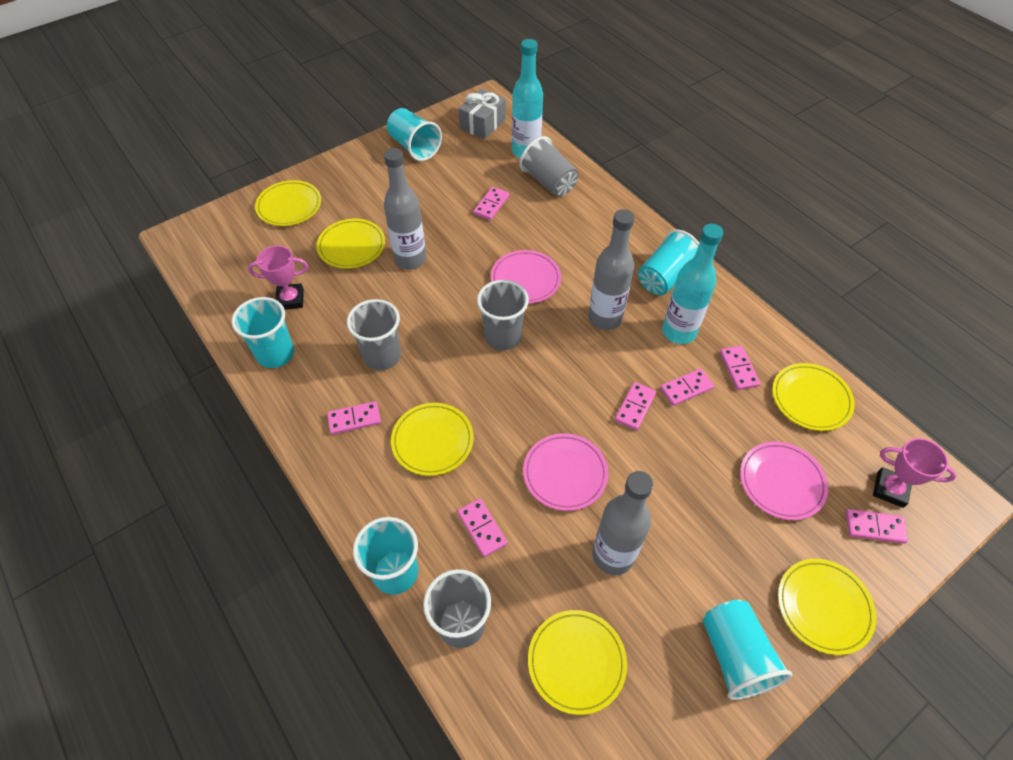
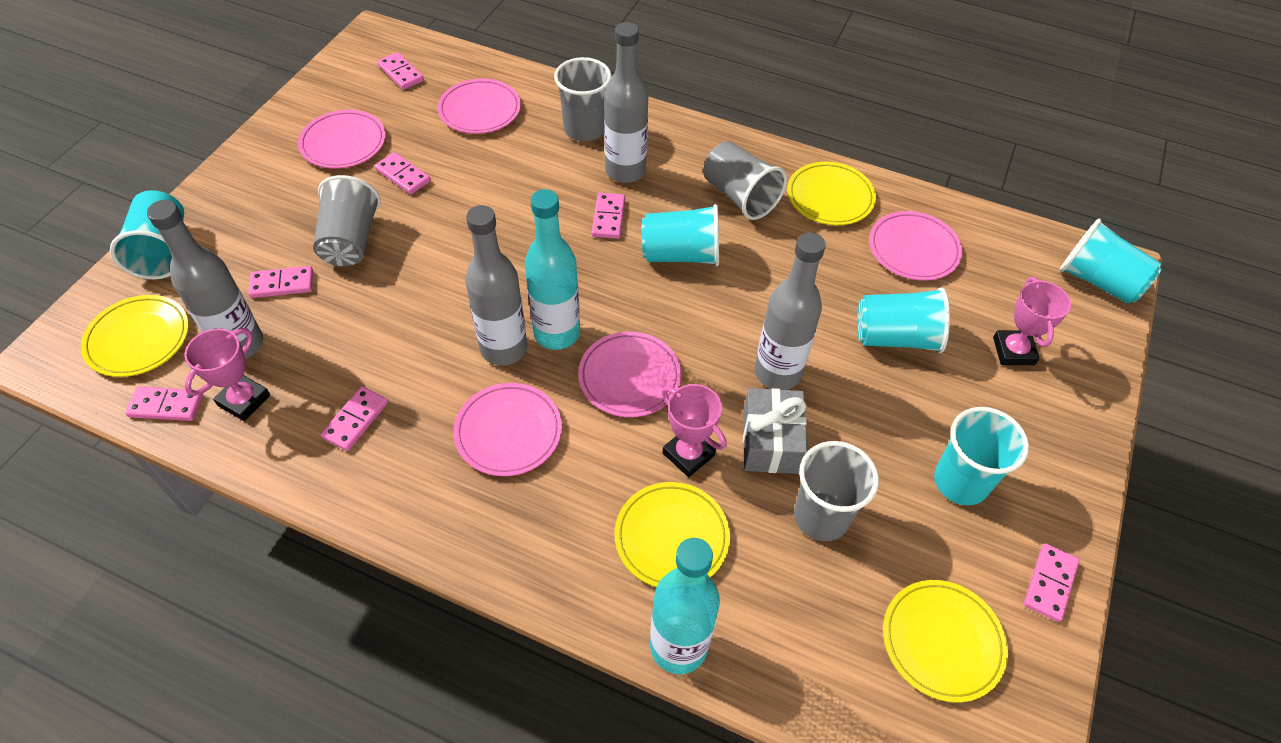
grey bottle: [384,148,426,270] [588,209,634,330] [592,471,653,575] = 3 -> [147,200,263,359] [465,205,527,365] [604,22,648,183] [755,232,826,390] = 4
pink plate: [491,250,561,304] [523,433,608,511] [740,442,828,520] = 3 -> [298,110,386,168] [438,78,521,134] [453,383,562,476] [578,331,681,417] [869,211,963,281] = 5
pink trophy: [248,245,308,310] [873,438,957,508] = 2 -> [184,328,270,421] [662,384,727,477] [993,277,1071,365] = 3
yellow plate: [255,180,321,226] [317,219,385,269] [391,403,474,476] [528,610,627,715] [772,363,855,431] [778,559,876,655] = 6 -> [81,295,189,377] [615,482,730,587] [787,162,876,225] [883,580,1008,703] = 4

